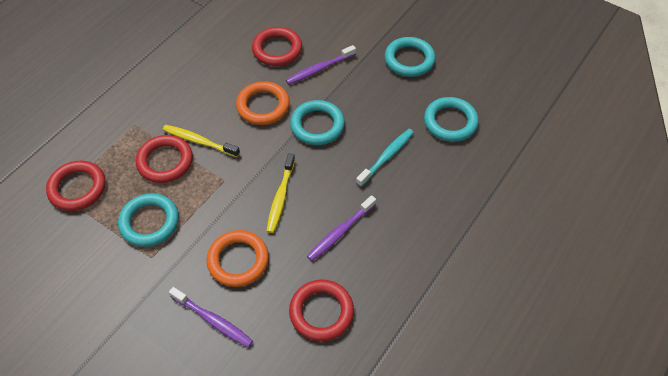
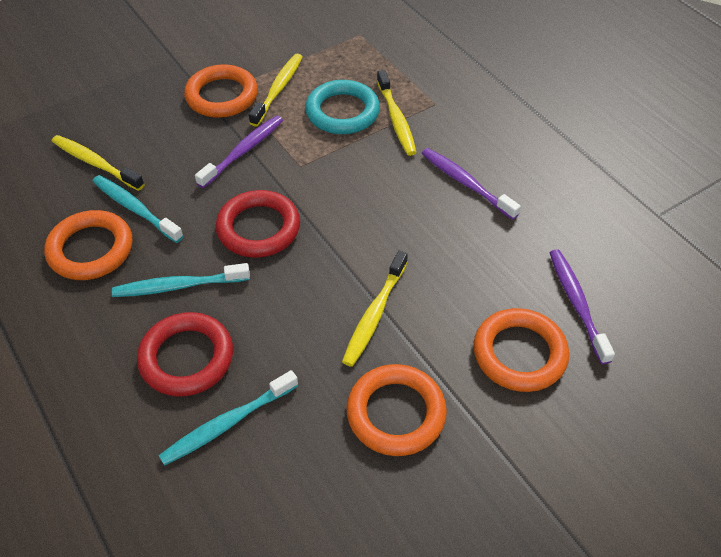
orange ring: [207,230,269,287] [236,81,290,125] = 2 -> [44,210,132,280] [184,64,258,118] [347,364,447,456] [473,308,569,392] = 4
red ring: [46,161,106,211] [136,135,193,183] [252,27,302,66] [289,280,354,341] = 4 -> [137,312,233,397] [216,190,300,258] = 2
turquoise ring: [118,193,179,247] [290,100,345,145] [385,37,436,77] [424,97,479,142] = 4 -> [305,80,380,134] = 1
turquoise toothbrush: [356,129,414,187] = 1 -> [92,175,183,243] [112,263,250,297] [158,370,298,466] = 3
yellow toothbrush: [163,125,240,157] [266,153,295,233] = 2 -> [52,135,145,191] [249,54,303,127] [342,251,408,367] [377,70,417,156] = 4

